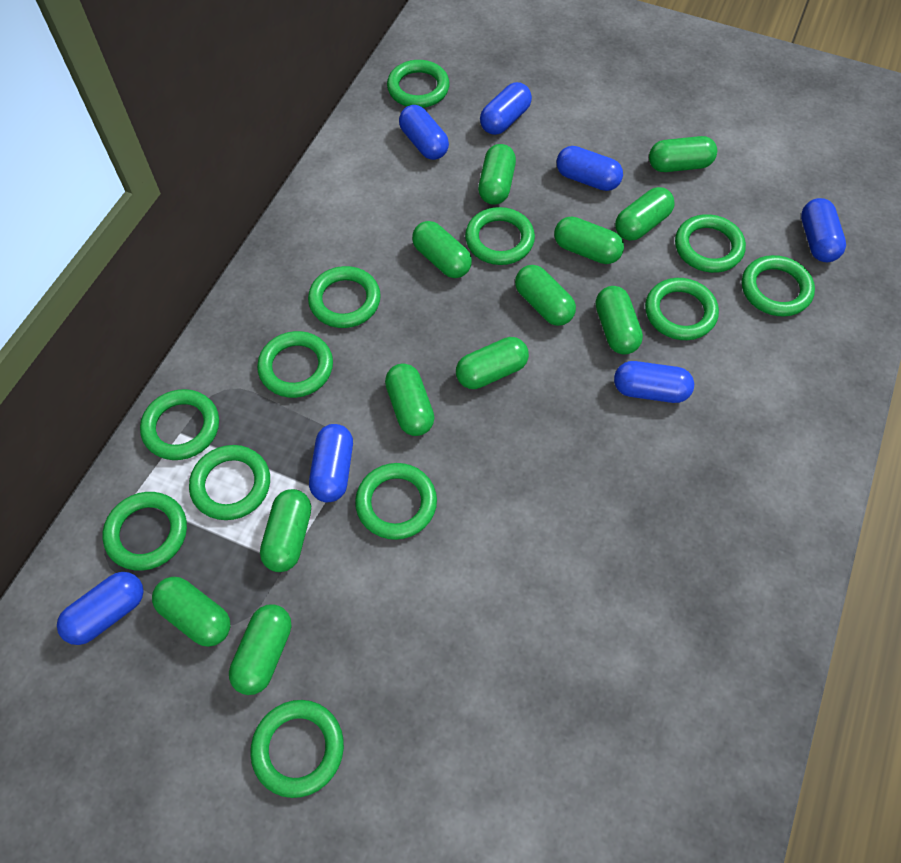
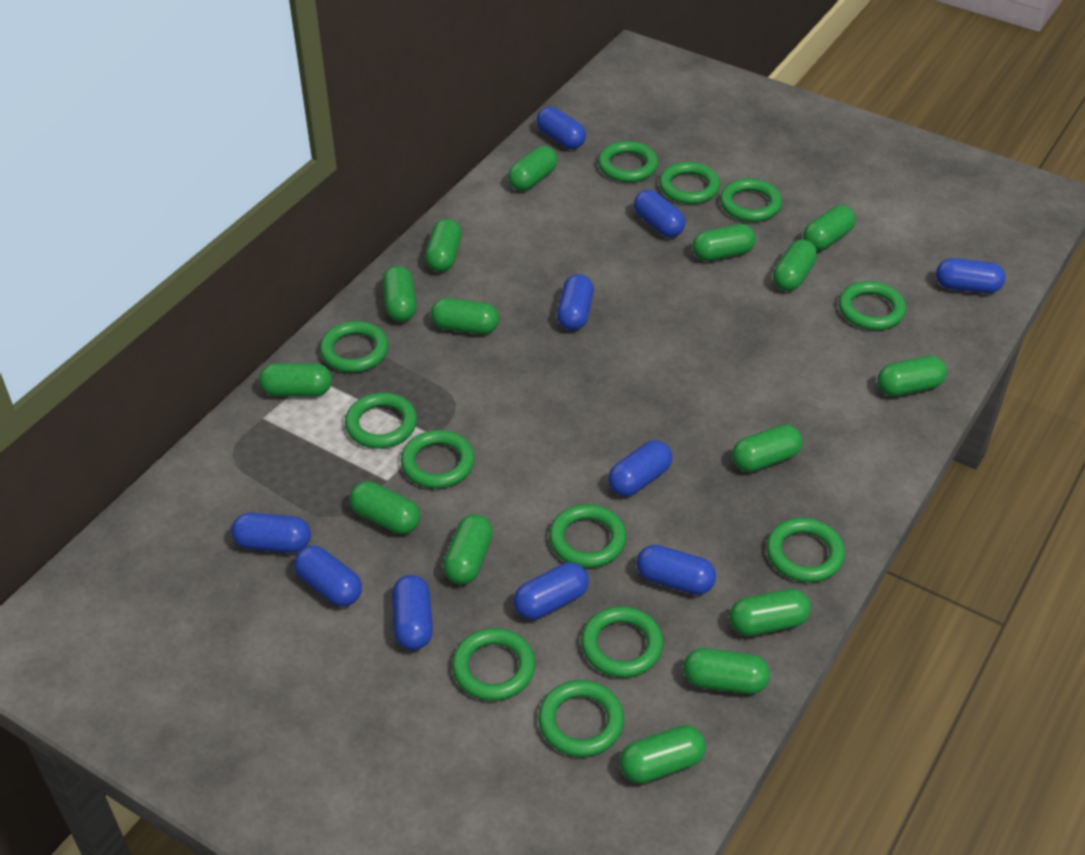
blue capsule: [57,572,144,645] [309,424,353,502] [399,105,449,160] [480,82,532,135] [556,146,623,191] [614,361,694,403] [801,198,846,262] = 7 -> [231,513,311,553] [294,545,362,606] [392,575,433,650] [513,562,589,620] [537,107,586,149] [557,274,594,330] [608,440,672,496] [634,190,685,237] [636,545,716,595] [936,258,1005,293] = 10
green capsule: [152,577,230,647] [229,604,291,695] [260,489,311,572] [385,363,435,436] [412,221,472,278] [456,337,529,389] [478,144,516,205] [515,265,576,326] [554,217,624,264] [596,286,643,355] [615,187,675,241] [649,136,717,172] = 12 -> [259,363,332,396] [349,481,420,534] [382,266,417,322] [425,219,462,272] [431,298,499,334] [443,514,493,584] [508,146,558,191] [620,725,706,783] [683,648,770,694] [692,224,756,261] [729,589,811,636] [732,424,802,472] [773,239,817,291] [803,205,856,251] [877,356,947,396] = 15

